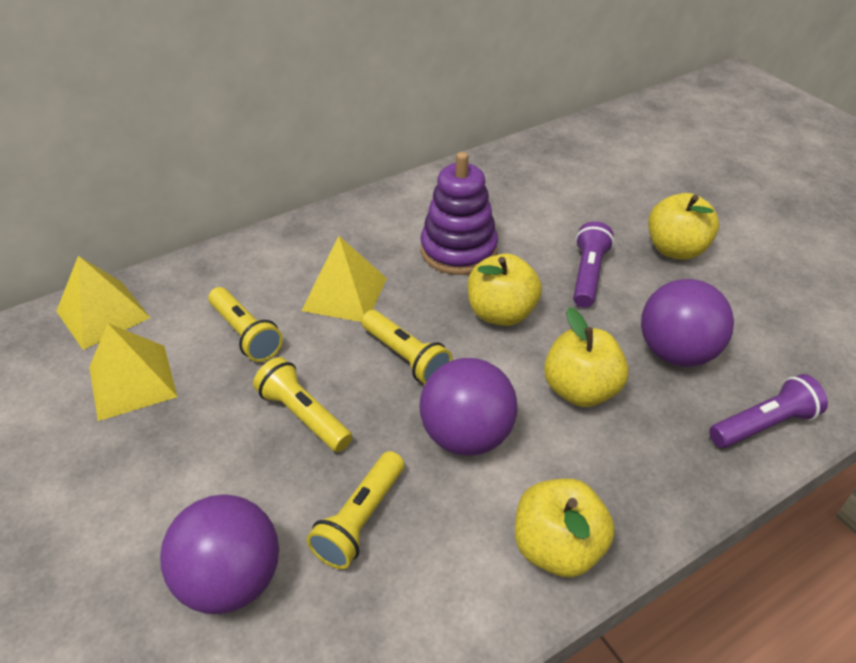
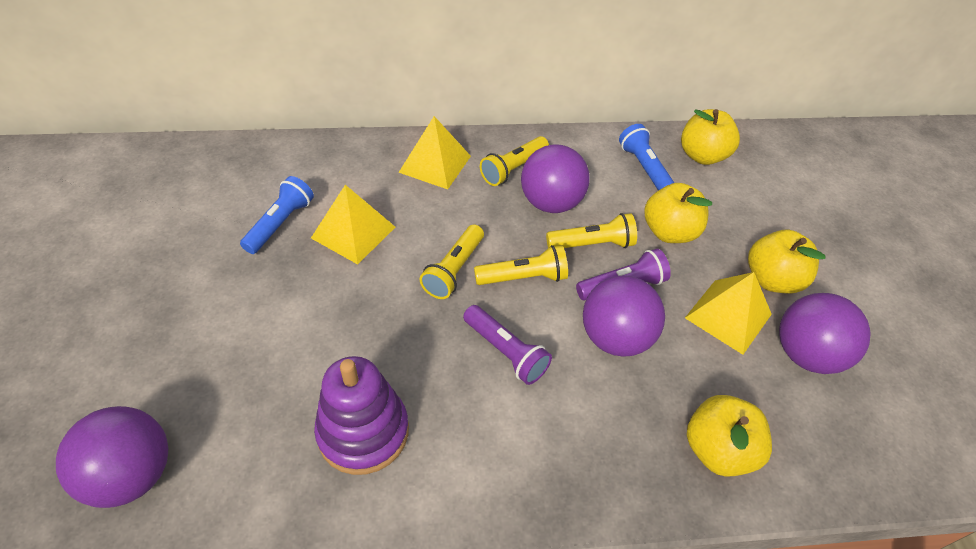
blue flashlight: none = 0 -> [240,176,314,254] [619,124,674,191] = 2
purple ball: [160,495,279,614] [420,358,517,456] [641,279,734,367] = 3 -> [56,406,168,508] [521,145,589,213] [583,275,665,357] [779,293,871,374] = 4

